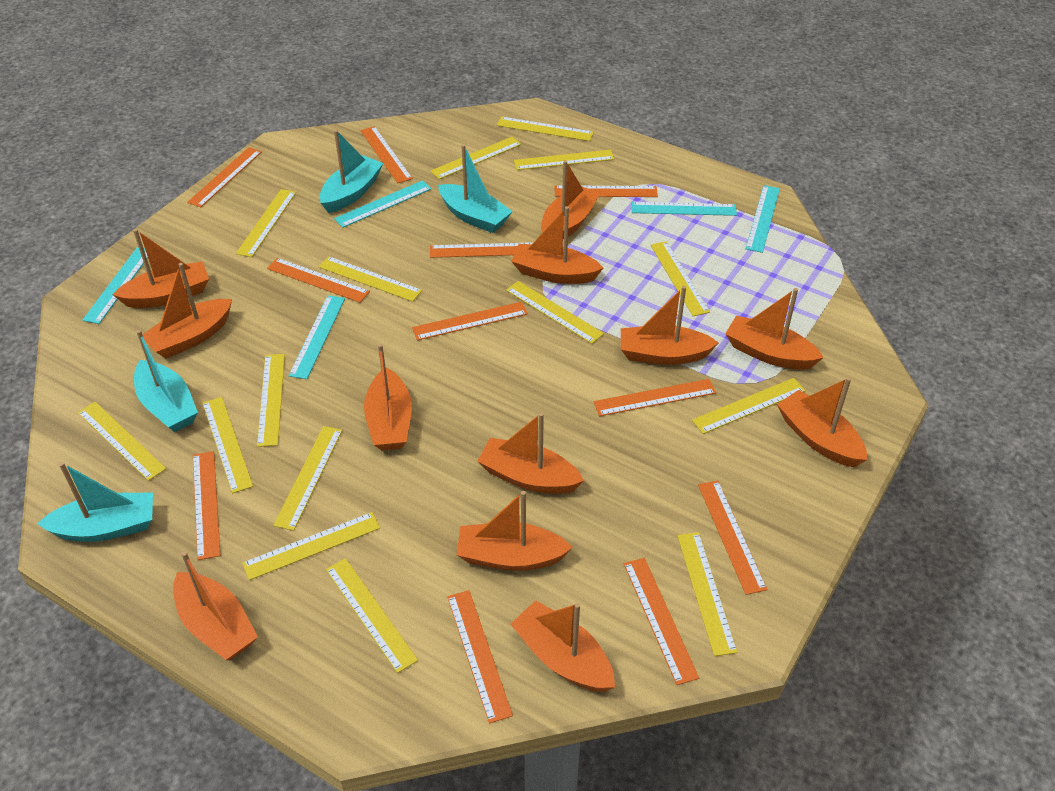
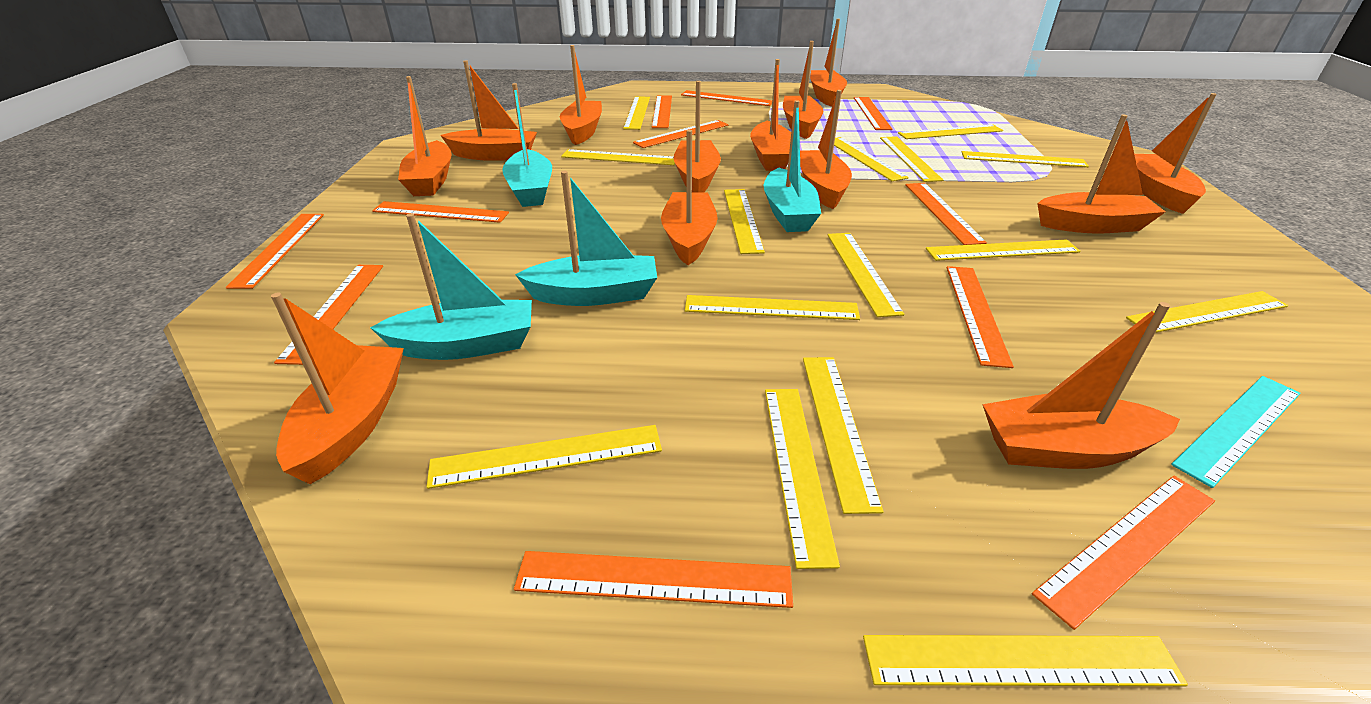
orange boat: [112,229,209,308] [143,263,232,358] [173,551,258,660] [364,344,412,451] [457,491,573,571] [477,412,584,494] [511,206,603,284] [511,601,615,692] [541,160,600,239] [621,286,719,365] [725,288,824,370] [777,377,867,467] = 12 -> [271,293,404,484] [398,76,452,196] [440,60,537,161] [560,45,602,145] [661,130,718,265] [673,81,721,193] [750,59,791,171] [783,41,824,139] [800,90,852,209] [810,19,847,107] [982,302,1180,469] [1037,115,1165,233] [1134,93,1217,214] = 13
turquoise ruler: [82,247,148,324] [288,295,345,379] [334,180,432,228] [631,202,737,216] [745,185,780,253] = 5 -> [1171,376,1301,488] = 1

